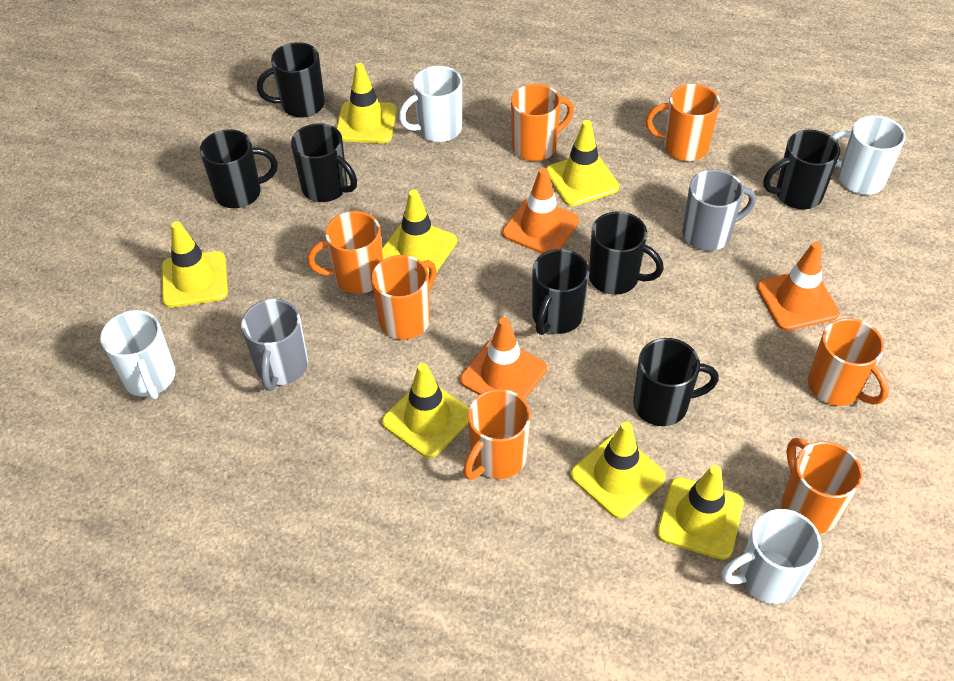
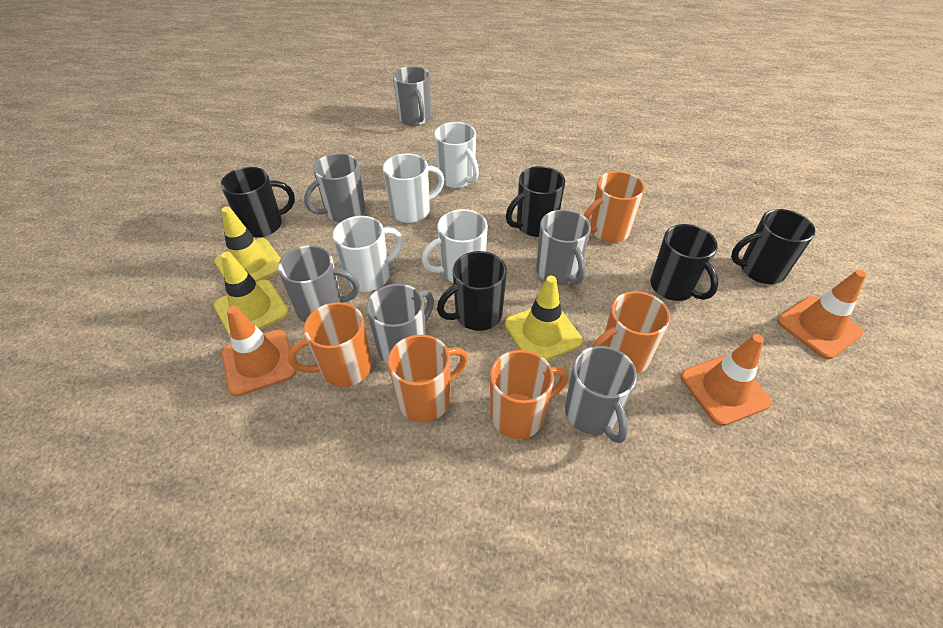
black mug: [200,129,278,208] [257,42,325,117] [291,123,357,202] [532,249,589,335] [589,211,664,295] [633,338,719,426] [763,130,840,209] = 7 -> [221,167,295,238] [437,251,507,331] [506,166,565,237] [650,224,718,301] [731,209,815,284] = 5
grey mug: [241,299,308,391] [682,169,756,251] = 2 -> [278,245,360,322] [304,153,365,222] [366,284,434,364] [393,66,431,126] [536,209,591,285] [565,346,637,443] = 6
orange mug: [307,211,383,294] [371,255,437,340] [463,389,531,480] [511,84,574,161] [646,84,720,161] [781,438,863,534] [808,318,889,406] = 7 -> [288,302,372,387] [388,335,468,422] [490,350,568,439] [584,171,645,242] [592,291,670,374] = 5
yellow traffic cone: [162,221,228,308] [336,63,397,143] [382,189,457,275] [382,363,469,458] [546,120,619,206] [570,422,666,519] [657,465,744,560] = 7 -> [214,206,281,282] [214,252,289,336] [504,276,583,361] = 3

